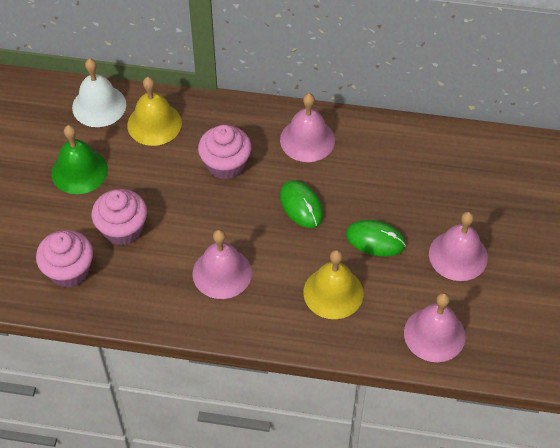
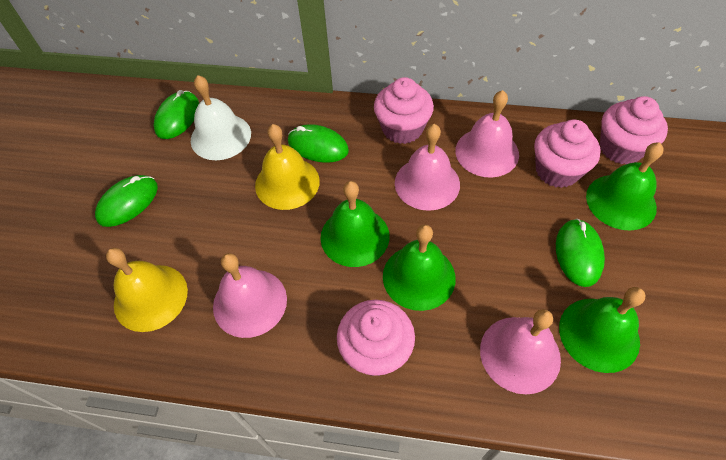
green bell: [51,125,108,194] = 1 -> [320,181,389,267] [383,225,456,311] [559,287,645,373] [586,142,664,231] = 4
green mouse: [280,180,323,228] [346,220,406,257] = 2 -> [95,175,158,227] [154,90,199,139] [288,124,349,163] [556,219,605,287] = 4
pink cupcake: [36,230,93,288] [92,189,147,245] [198,125,251,180] = 3 -> [337,300,415,376] [374,77,434,144] [534,120,601,188] [600,96,668,164] = 4

